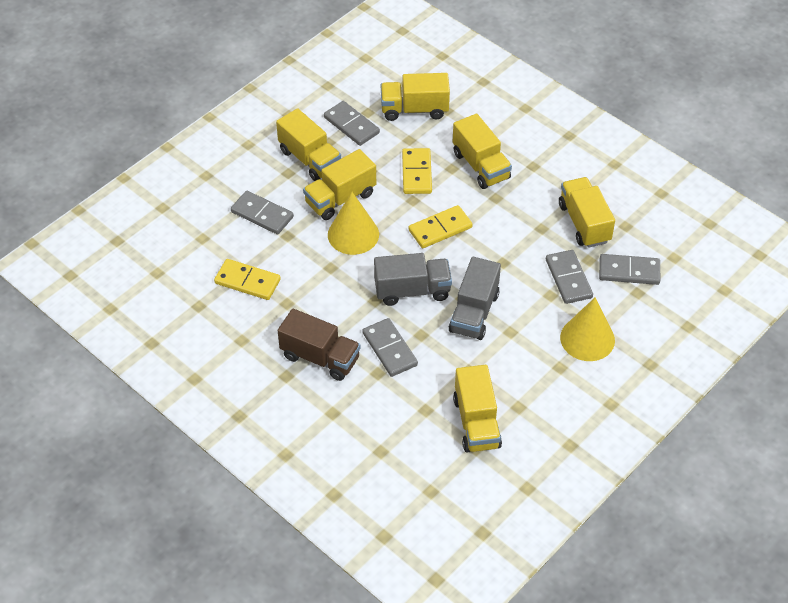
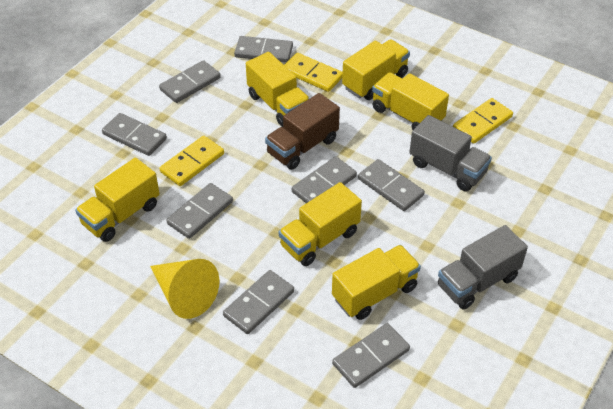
grey domino: [231,191,294,234] [324,101,380,146] [362,318,418,377] [546,250,593,304] [599,254,660,285] = 5 -> [102,113,167,156] [159,60,221,103] [166,183,233,239] [223,270,294,334] [234,36,293,63] [292,156,357,203] [332,323,410,388] [358,159,425,211] = 8
yellow cone: [328,192,379,255] [560,297,615,361] = 2 -> [150,259,219,319] = 1

